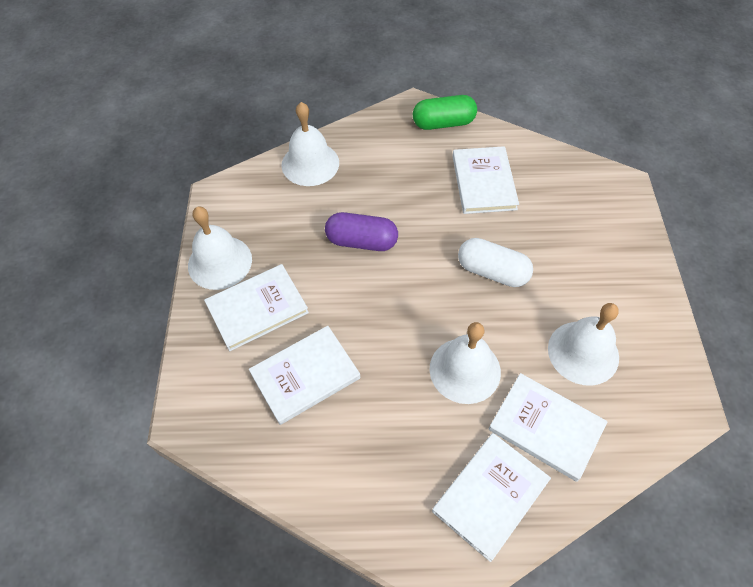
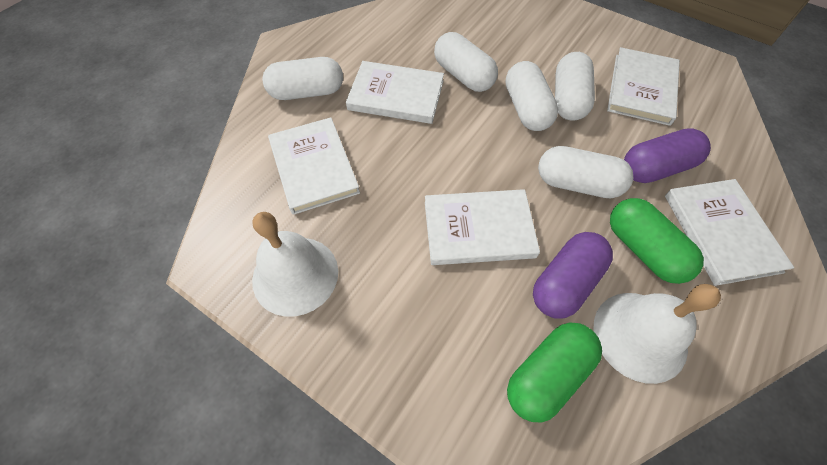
green capsule: [413,95,477,130] = 1 -> [507,322,602,422] [610,198,704,284] = 2
purple capsule: [325,212,398,251] = 1 -> [533,232,613,318] [624,128,711,183] = 2
white bell: [188,206,252,290] [282,102,339,186] [430,322,501,404] [548,303,619,386] = 4 -> [252,212,338,317] [593,284,721,384] = 2
white capsule: [458,238,533,287] = 1 -> [262,57,343,100] [434,32,498,92] [506,61,558,131] [538,146,633,198] [555,52,595,121] = 5

